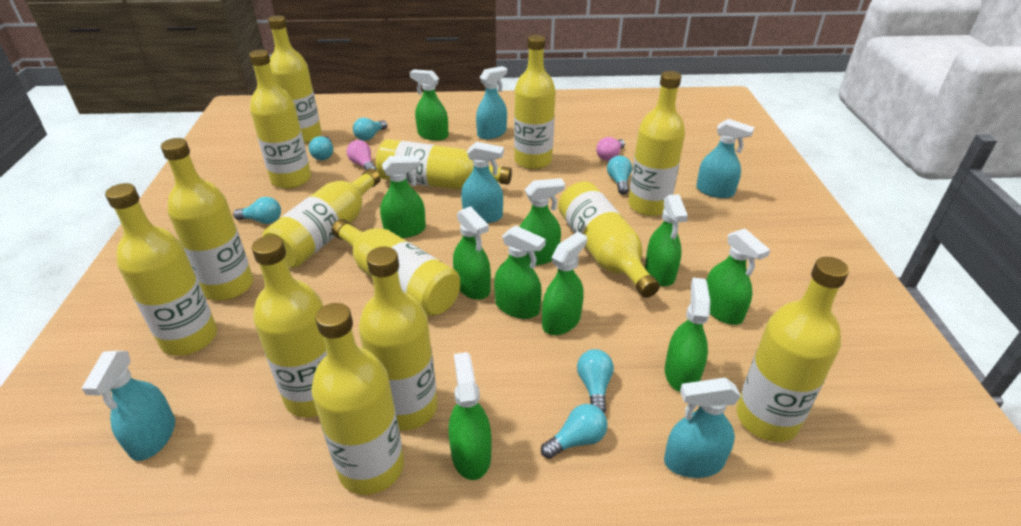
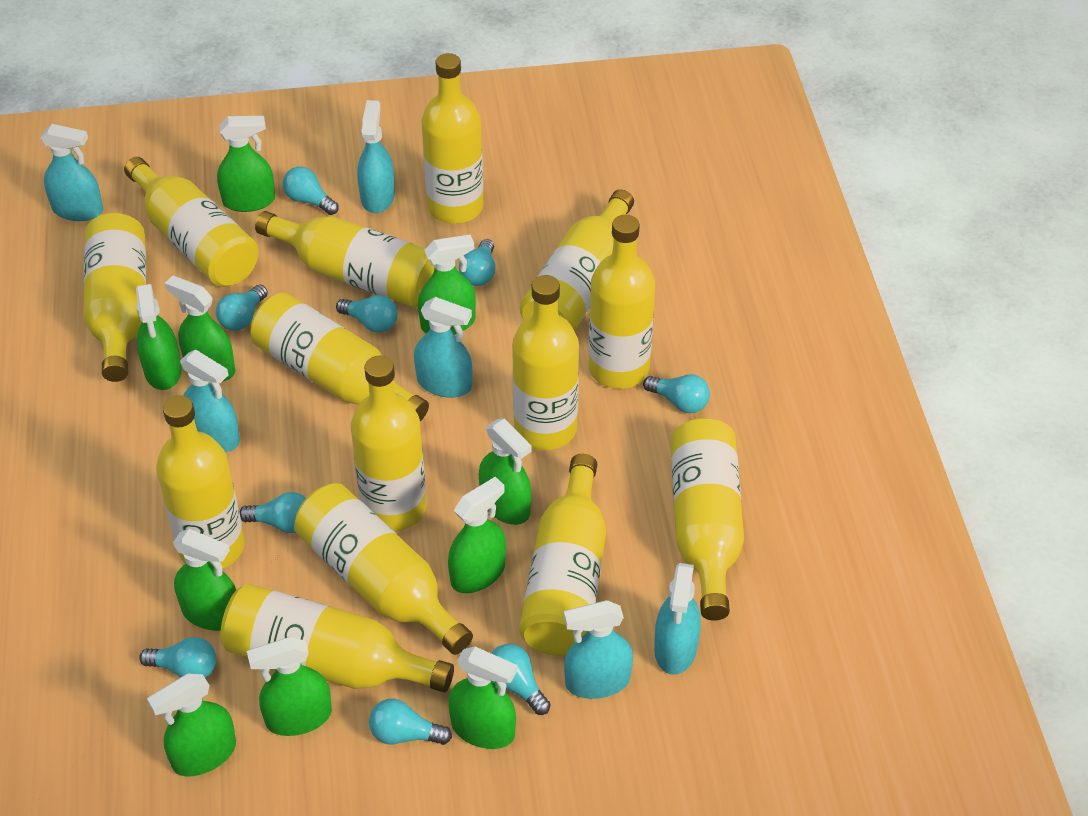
pink light bulb: [346,140,377,171] [596,137,625,161] = 2 -> none = 0
turquoise light bulb: [233,197,281,224] [309,136,333,160] [353,118,388,141] [541,404,607,459] [577,349,614,413] [607,155,632,194] = 6 -> [139,637,216,678] [216,285,268,331] [239,492,306,533] [283,167,339,215] [336,295,398,333] [369,699,452,745] [459,239,495,286] [491,644,551,715] [643,374,710,413] = 9
turquoise spray bottle: [82,351,175,461] [461,142,504,223] [476,66,507,139] [664,378,741,478] [696,119,754,198] = 5 -> [40,124,103,221] [180,349,240,452] [357,100,395,213] [414,297,472,398] [564,600,633,699] [654,563,701,675] = 6

